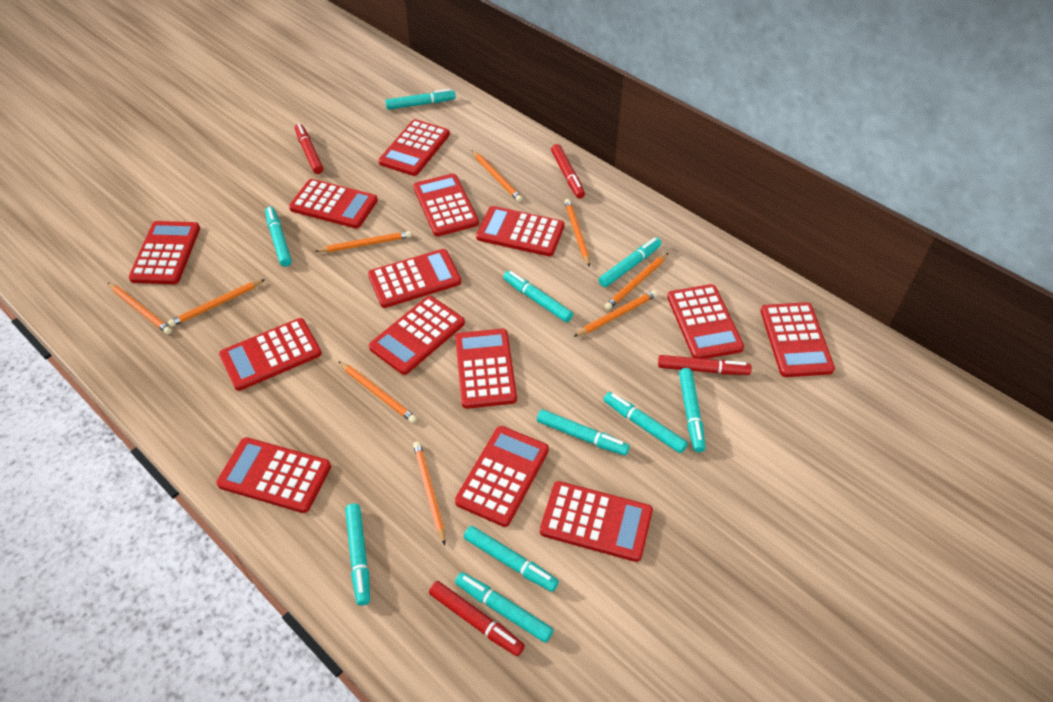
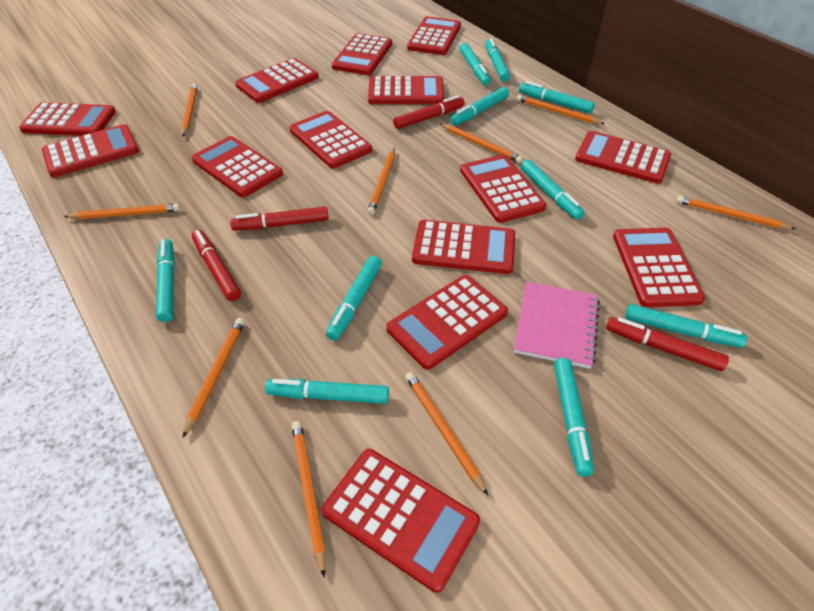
pink notebook: none = 0 -> [514,281,600,369] = 1

